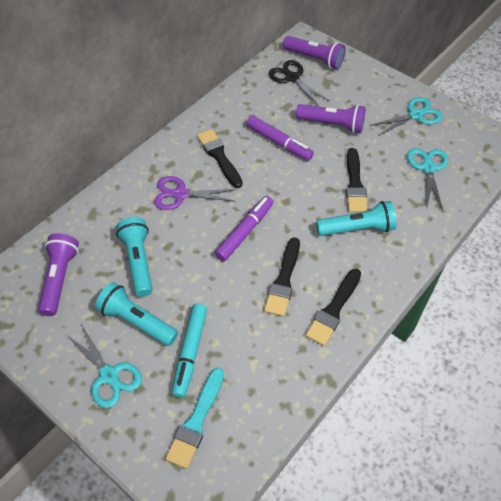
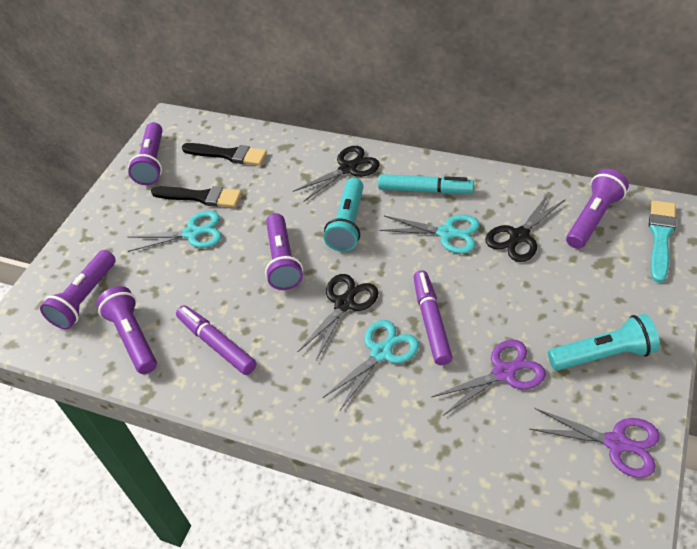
black brush: [197,129,243,188] [264,237,300,316] [305,269,361,346] [346,148,368,212] = 4 -> [151,186,241,207] [182,143,267,166] = 2
black scissors: [269,60,330,106] = 1 -> [293,146,380,202] [298,274,379,361] [485,193,566,262] = 3
purple flashlight: [38,233,79,316] [283,36,345,69] [296,104,366,133] = 3 -> [40,250,116,329] [96,286,157,374] [128,122,163,185] [265,213,303,290] [566,169,629,249] = 5
purple scissors: [154,176,237,210] = 1 -> [432,339,546,416] [529,408,660,478] = 2
turquoise flashlight: [95,282,178,346] [116,217,153,297] [316,201,397,236] = 3 -> [324,178,363,252] [548,314,660,371] = 2

